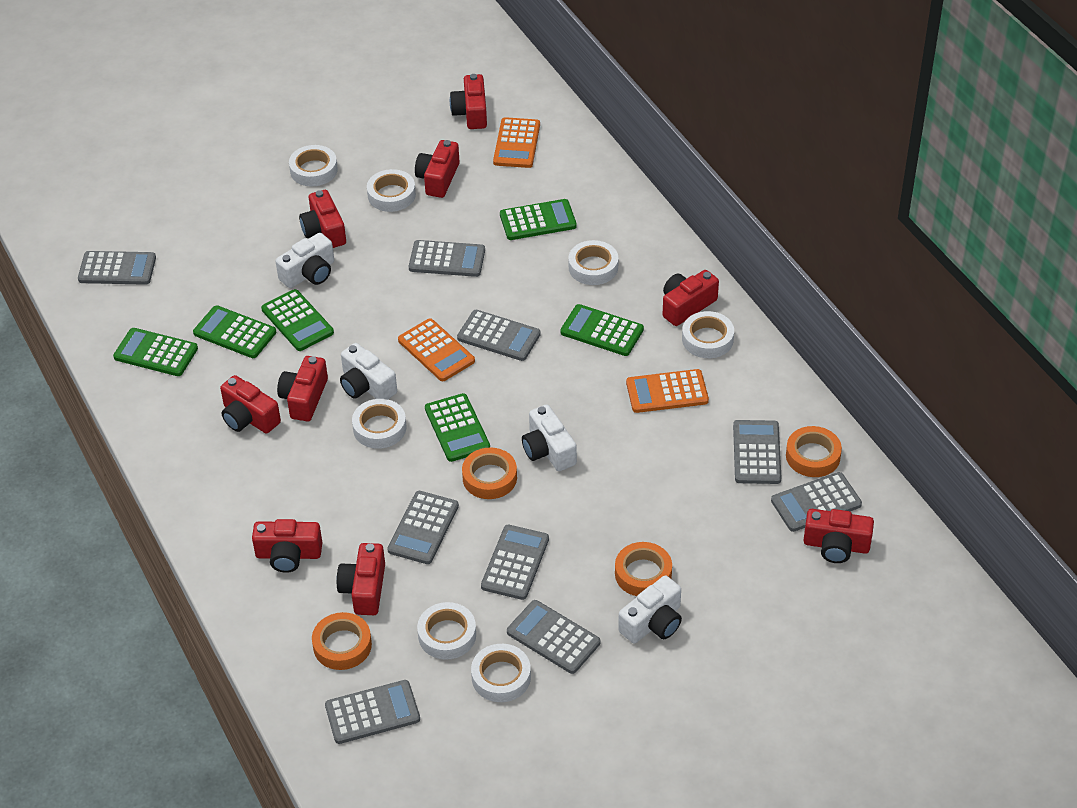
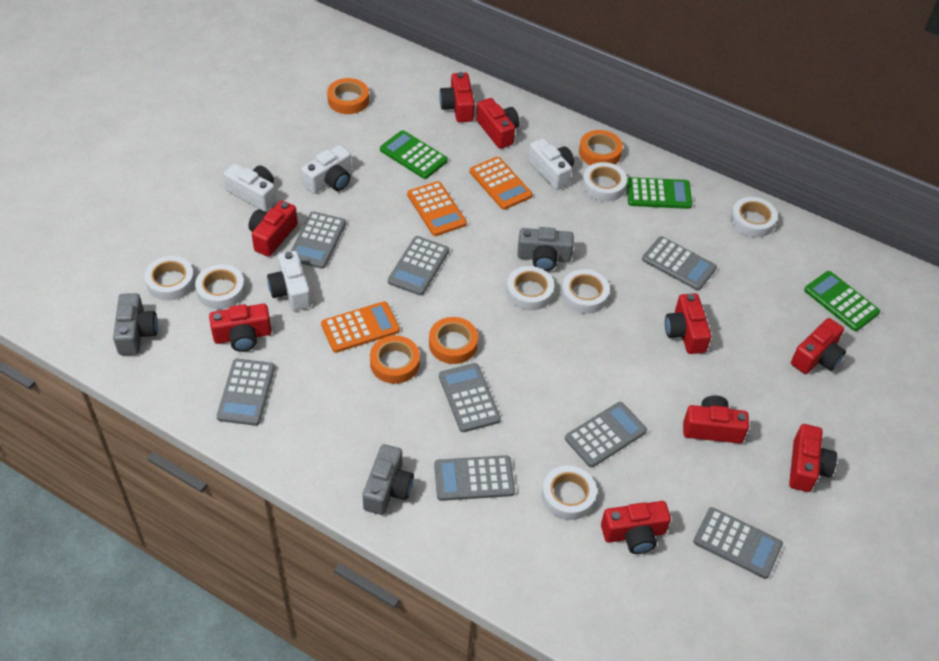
green calculator: [113,328,198,376] [193,305,276,358] [261,289,334,351] [425,393,490,462] [500,199,577,240] [560,304,644,356] = 6 -> [380,130,448,179] [627,177,692,209] [804,271,880,331] = 3
grey calculator: [78,251,156,285] [325,680,420,744] [387,491,459,564] [409,240,485,277] [457,310,541,361] [481,525,549,600] [507,600,600,674] [733,420,782,484] [771,472,862,532] = 9 -> [217,359,275,426] [290,212,346,269] [388,236,449,296] [434,455,515,501] [439,363,501,432] [565,402,647,467] [642,236,717,290] [693,507,783,579] = 8
grey camera: none = 0 -> [113,293,158,355] [363,444,414,515] [517,227,574,271] = 3

